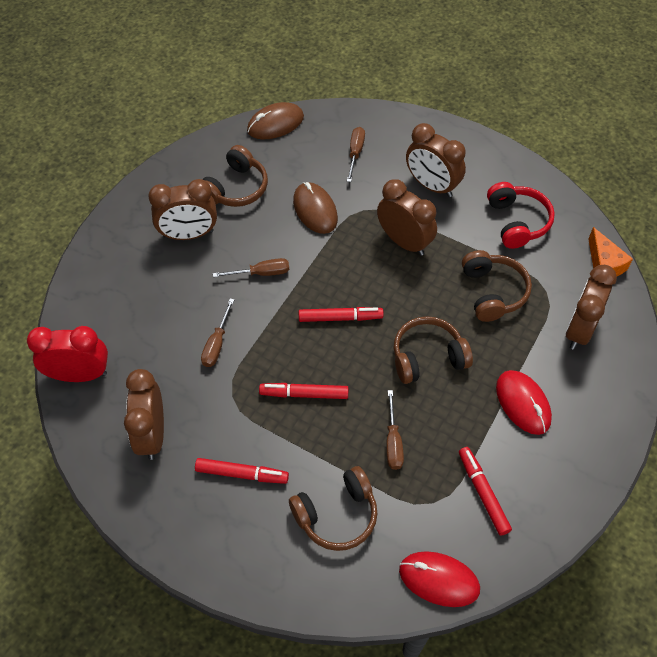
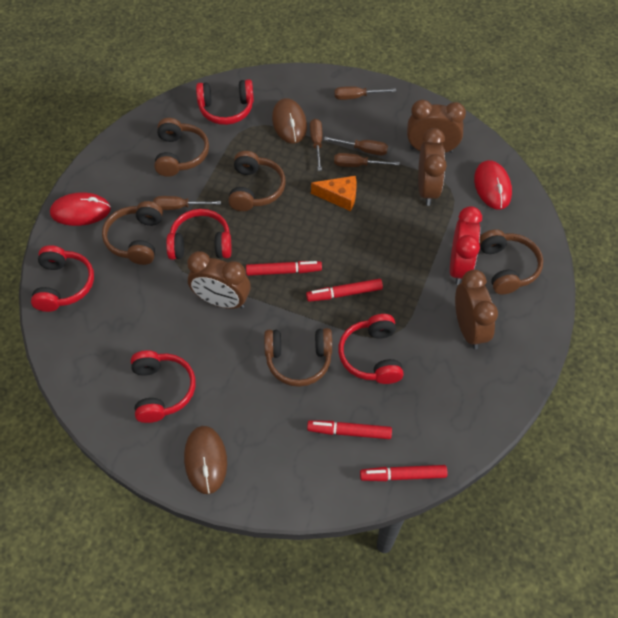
brown clock: [124,369,164,460] [148,179,217,240] [377,179,437,256] [406,123,466,197] [566,265,617,350] = 5 -> [187,251,251,309] [407,100,466,153] [418,128,447,206] [455,270,498,349] = 4
brown headphones: [202,145,268,207] [289,466,378,551] [394,316,473,384] [462,250,532,322] = 4 -> [102,201,163,265] [154,118,209,177] [228,151,286,211] [264,328,332,387] [479,229,543,295] = 5
brown screwdriver: [201,298,234,367] [213,258,289,277] [347,127,365,182] [386,390,404,470] = 4 -> [153,196,221,210] [310,119,322,171] [324,137,388,155] [334,86,396,100] [334,153,399,167] = 5
red headphones: [487,182,555,249] = 1 -> [31,245,94,312] [131,350,196,423] [166,209,231,260] [196,79,254,125] [338,314,404,384] = 5

